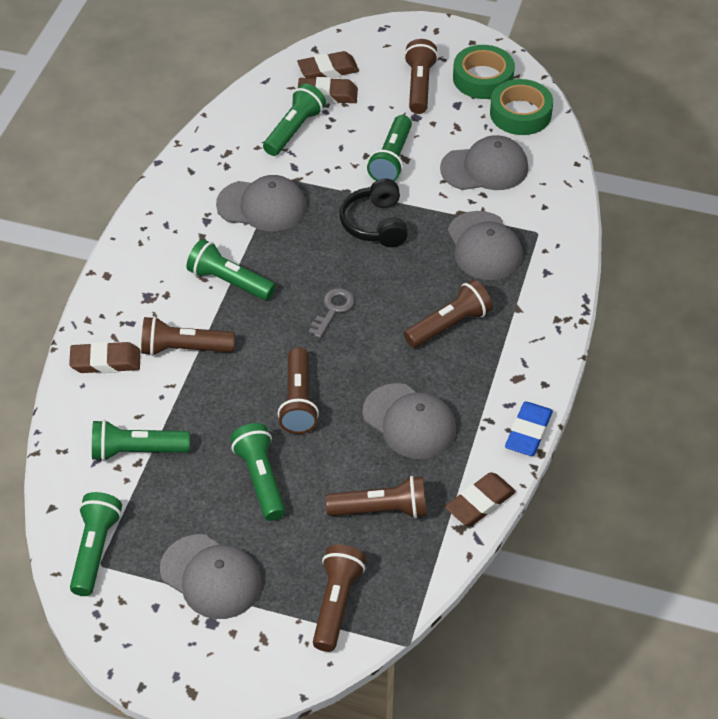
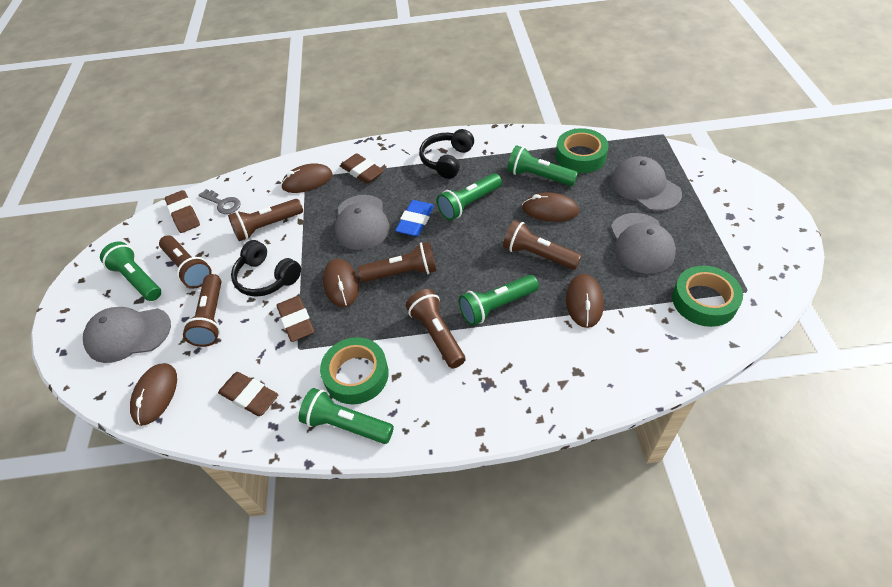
black headphones: [339,179,408,247] = 1 -> [231,240,301,297] [419,129,474,179] = 2
brown mouse: none = 0 -> [130,363,177,426] [281,163,333,193] [323,258,359,307] [522,192,579,222] [566,274,604,328] = 5
green flashlight: [70,492,122,596] [92,420,190,461] [186,239,276,300] [230,423,285,521] [263,84,326,156] [367,115,412,181] = 6 -> [100,241,161,301] [299,388,394,444] [437,173,502,220] [459,275,539,326] [507,145,578,186] = 5
green tape: [453,45,515,99] [490,79,553,135] = 2 -> [320,337,389,405] [556,128,608,173] [672,266,743,327] = 3
grey cap: [160,534,262,619] [216,175,306,231] [363,383,456,459] [440,135,528,190] [448,211,522,280] = 5 -> [83,307,171,363] [335,195,390,250] [611,156,682,211] [611,213,676,274] = 4

